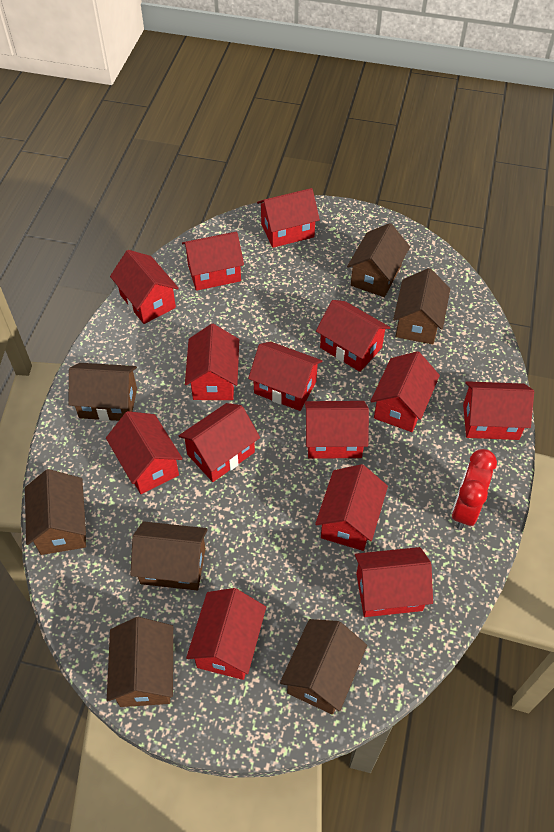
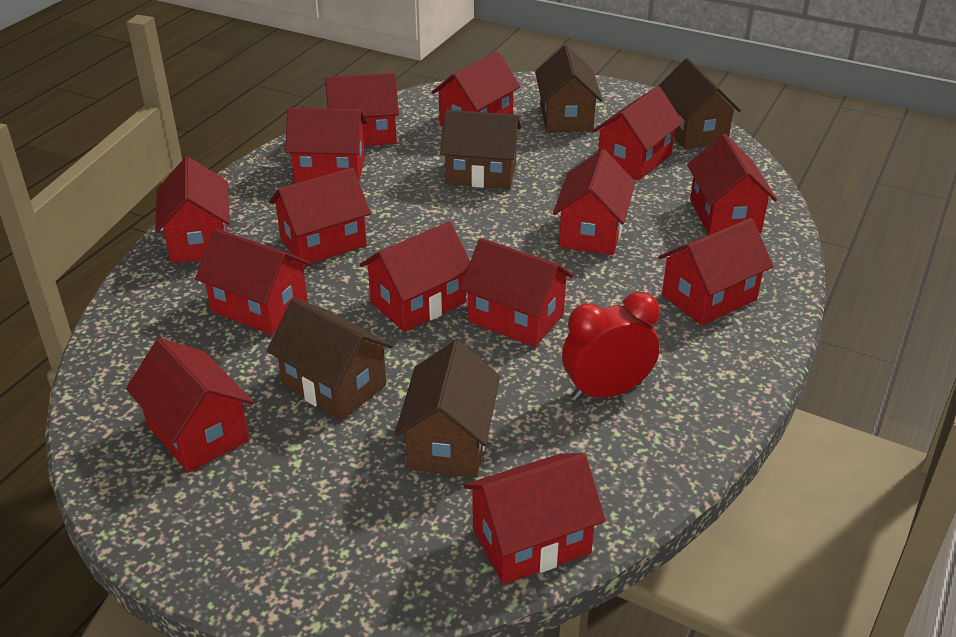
brown house: [25,469,86,555] [69,363,137,421] [107,617,173,707] [131,521,208,590] [280,619,367,715] [347,223,410,297] [393,268,450,344] = 7 -> [267,298,393,420] [395,340,500,478] [440,110,521,189] [535,45,603,133] [659,58,741,149] = 5

